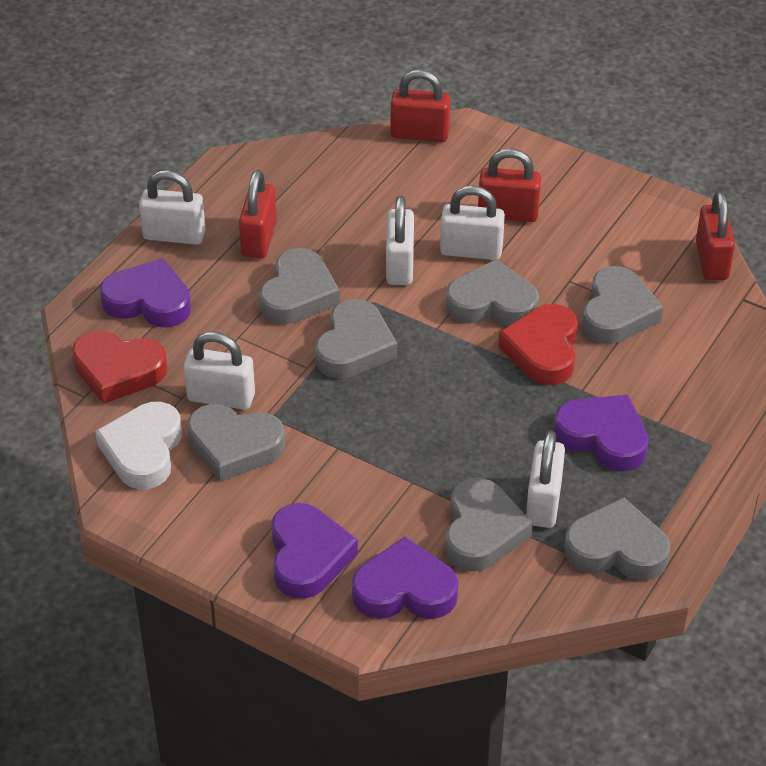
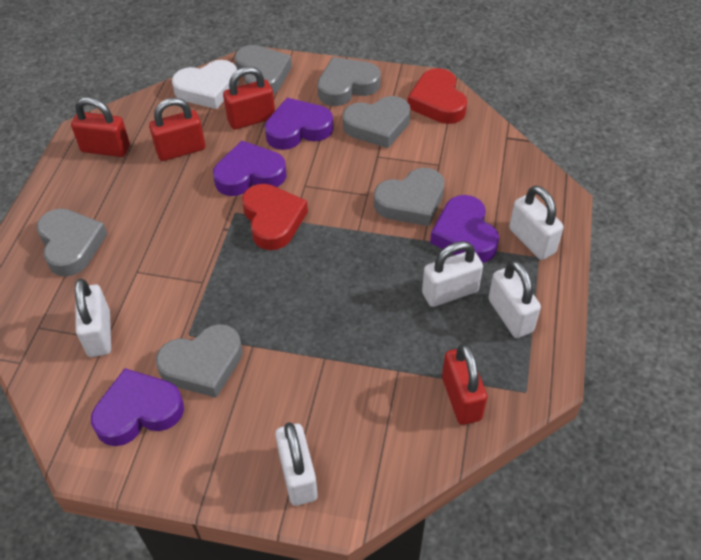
grey heart: [187,404,285,481] [259,248,340,324] [315,299,397,379] [445,478,533,571] [446,259,539,326] [564,497,670,580] [582,266,663,344] = 7 -> [37,209,107,277] [156,324,243,398] [235,45,292,94] [317,57,381,106] [343,96,411,148] [374,168,444,226] = 6

